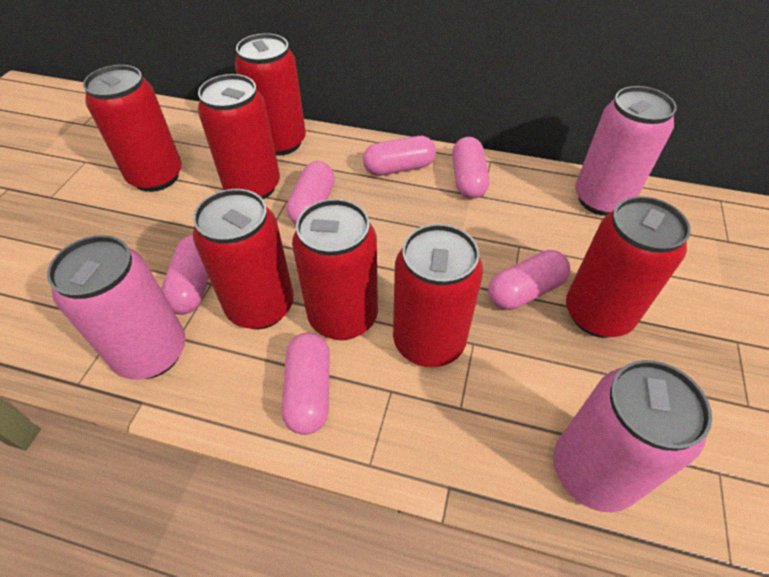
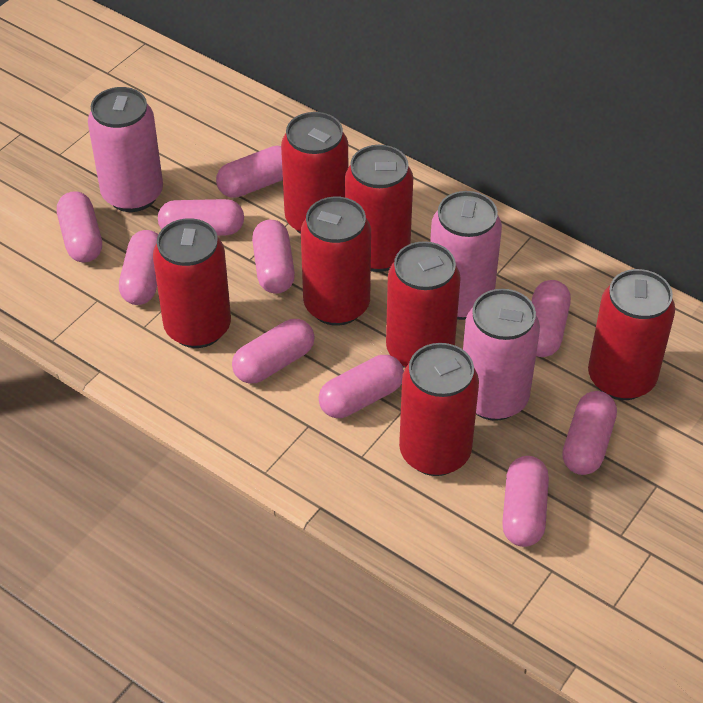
pink capsule: [161,235,209,315] [282,333,330,435] [287,161,335,224] [363,136,436,176] [452,137,489,199] [488,250,570,310] = 6 -> [57,191,102,262] [119,230,159,305] [158,199,244,236] [216,146,283,198] [232,319,315,383] [252,220,295,294] [319,355,404,418] [502,456,549,547] [531,280,571,357] [562,391,617,475] = 10

